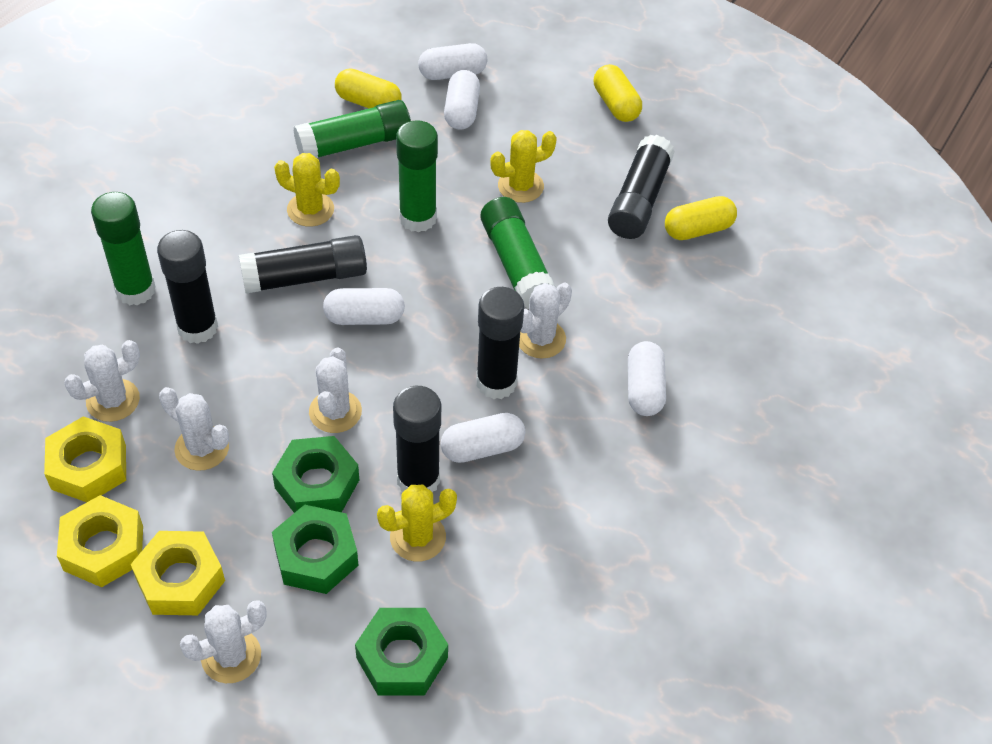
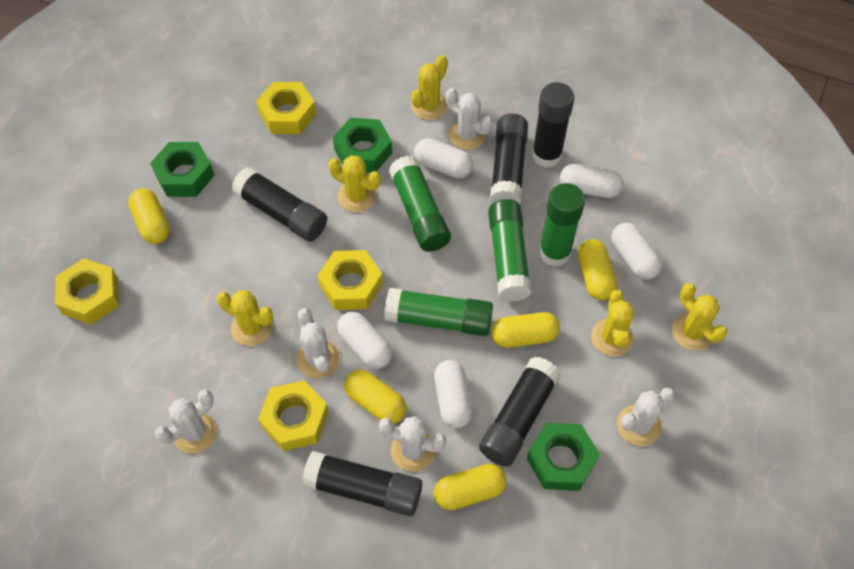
yellow cactus: [274,153,340,227] [377,485,457,562] [490,130,557,203] = 3 -> [217,290,273,346] [328,155,381,212] [411,55,448,120] [591,290,635,356] [672,283,727,351] = 5
yellow capsule: [335,68,402,108] [594,64,642,122] [665,196,737,240] = 3 -> [128,188,170,244] [344,370,407,424] [434,464,507,510] [491,312,560,348] [578,239,617,300] = 5
yellow nut: [44,416,126,502] [57,495,143,587] [131,531,225,615] = 3 -> [55,258,119,324] [256,82,316,134] [258,380,329,451] [317,250,383,310] = 4

